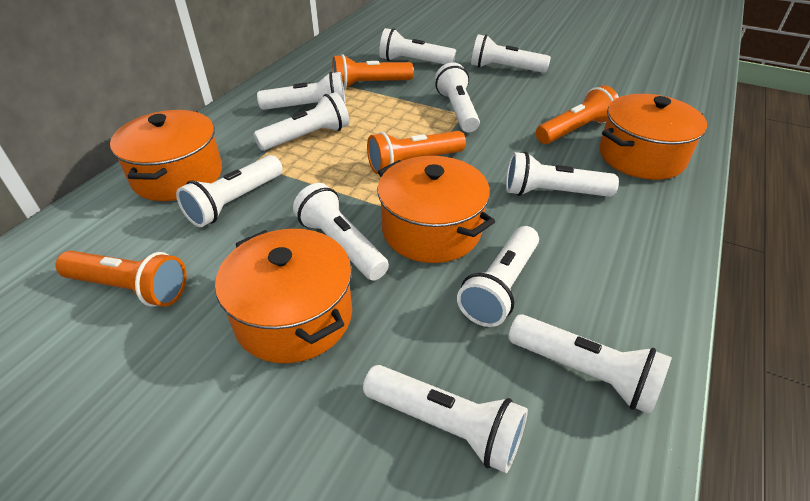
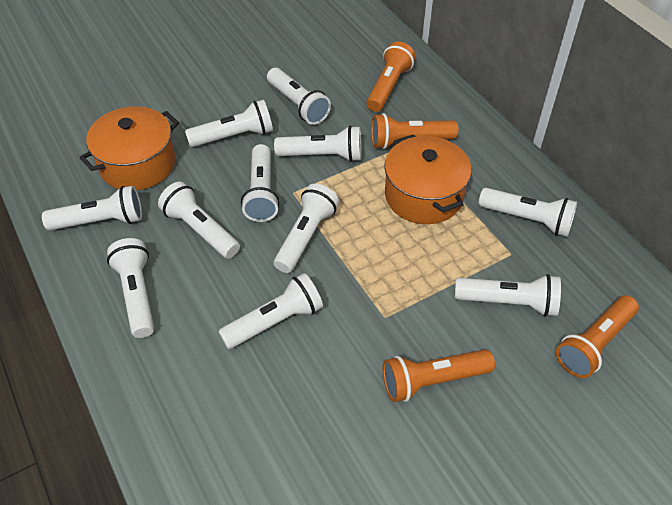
orange pot: [110,110,222,201] [215,229,352,363] [377,156,495,263] [599,94,707,180] = 4 -> [79,106,179,190] [384,134,472,224] = 2

